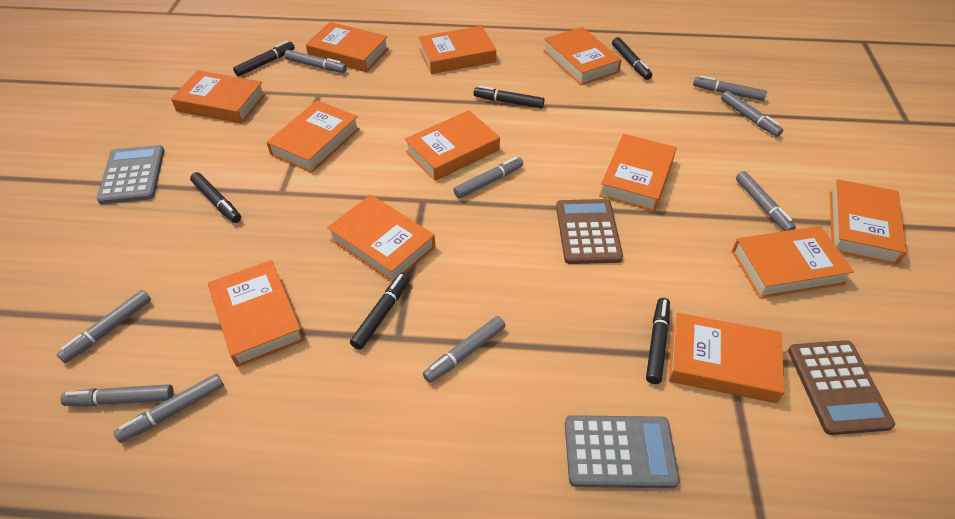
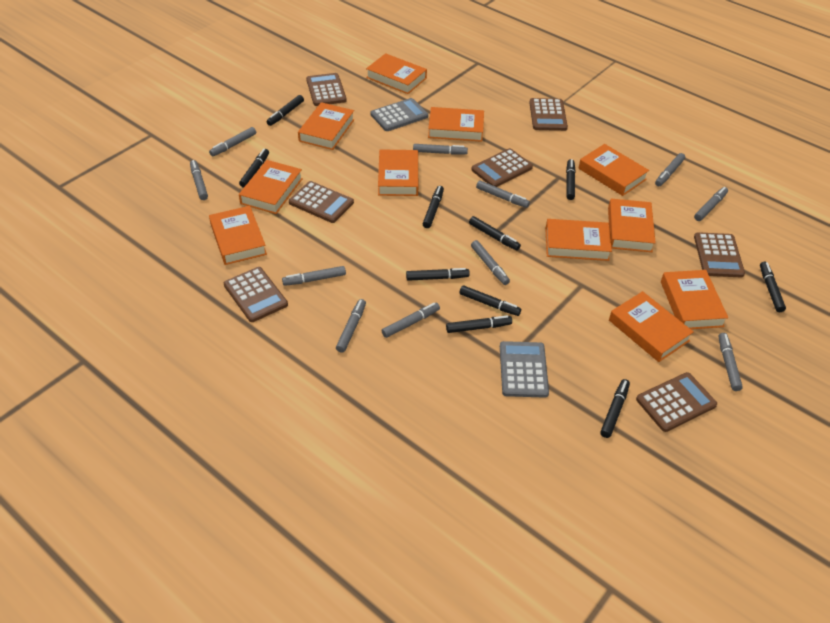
black marker: [190,172,241,223] [233,41,295,76] [350,273,410,350] [474,86,544,108] [612,37,652,80] [646,298,670,384] = 6 -> [239,149,269,188] [267,95,304,126] [406,268,470,281] [423,186,444,228] [446,315,512,333] [459,285,521,316] [469,216,521,250] [566,159,576,200] [600,379,630,438] [760,262,786,312] = 10
brown calculator: [556,199,623,264] [788,340,895,435] = 2 -> [224,267,288,322] [289,181,354,223] [306,73,347,106] [471,148,533,187] [529,98,568,131] [636,372,717,432] [694,232,745,277] = 7
grey marker: [57,290,151,363] [60,384,174,406] [114,374,224,443] [284,50,347,73] [423,316,505,383] [453,157,523,198] [693,76,767,101] [721,91,783,137] [736,171,796,231] = 9 -> [190,160,208,200] [209,127,256,156] [282,266,346,286] [336,299,366,353] [381,303,440,338] [413,144,468,155] [471,240,510,285] [476,180,530,208] [655,153,685,186] [694,187,728,221] [719,333,743,391] = 11
orange book: [171,70,266,124] [208,260,304,367] [266,100,360,173] [306,22,389,72] [327,195,435,282] [405,110,500,181] [418,26,496,74] [543,27,622,85] [599,134,676,212] [669,313,785,403] [732,226,854,298] [830,179,907,265] = 12 -> [209,206,267,265] [239,160,303,214] [298,102,355,150] [366,53,427,94] [378,149,418,196] [428,107,484,142] [545,219,612,261] [578,144,649,196] [608,199,656,252] [609,291,694,362] [661,270,728,329] = 11

